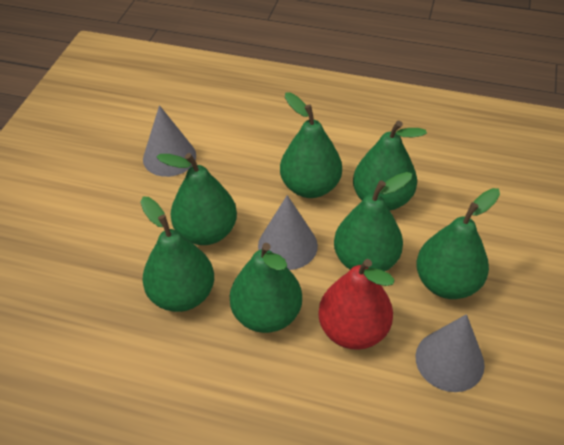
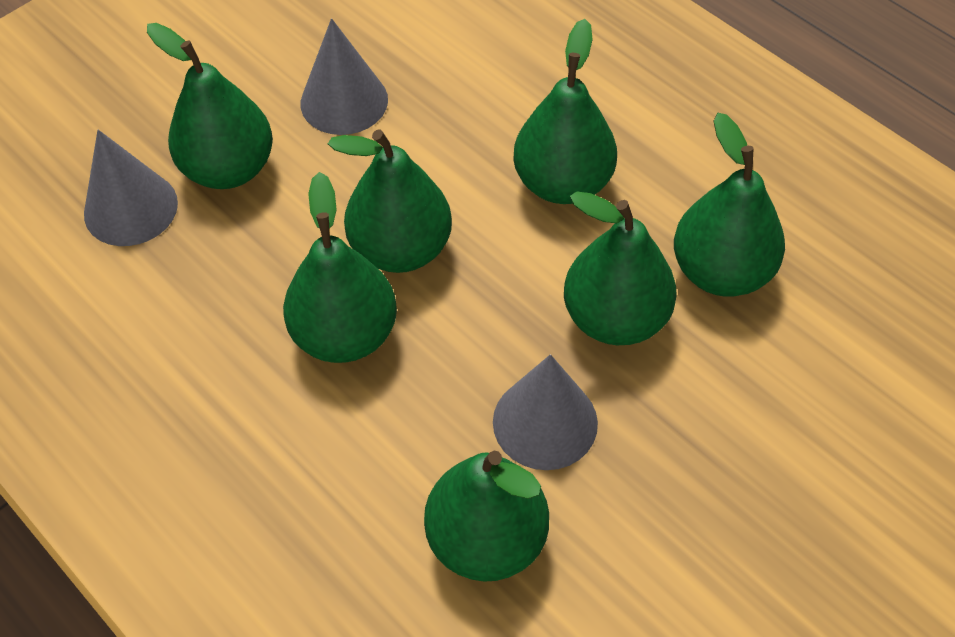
red pear: [318,259,394,350] = 1 -> none = 0

